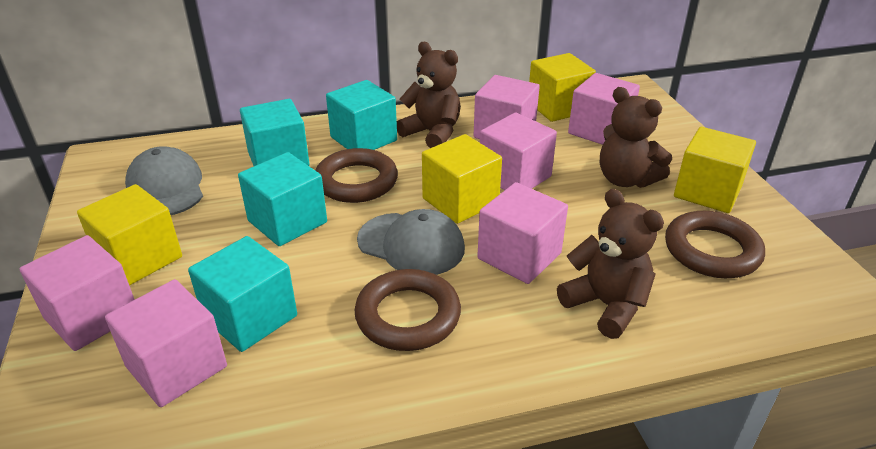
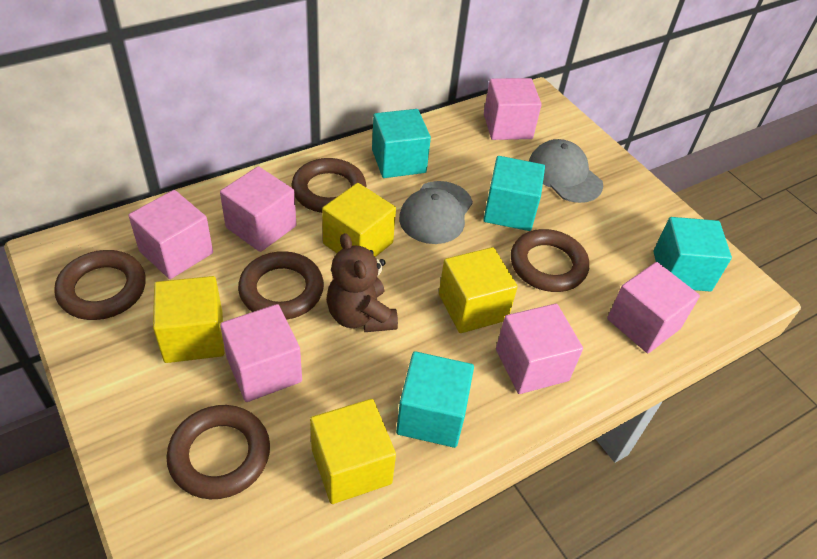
brown ring: [315,148,398,203] [355,269,461,351] [665,211,765,278] = 3 -> [54,250,146,320] [166,405,270,499] [238,251,324,320] [291,158,366,213] [511,229,589,292] = 5
brown teddy bear: [397,42,461,148] [557,189,664,339] [600,87,672,188] = 3 -> [327,233,398,332] = 1

